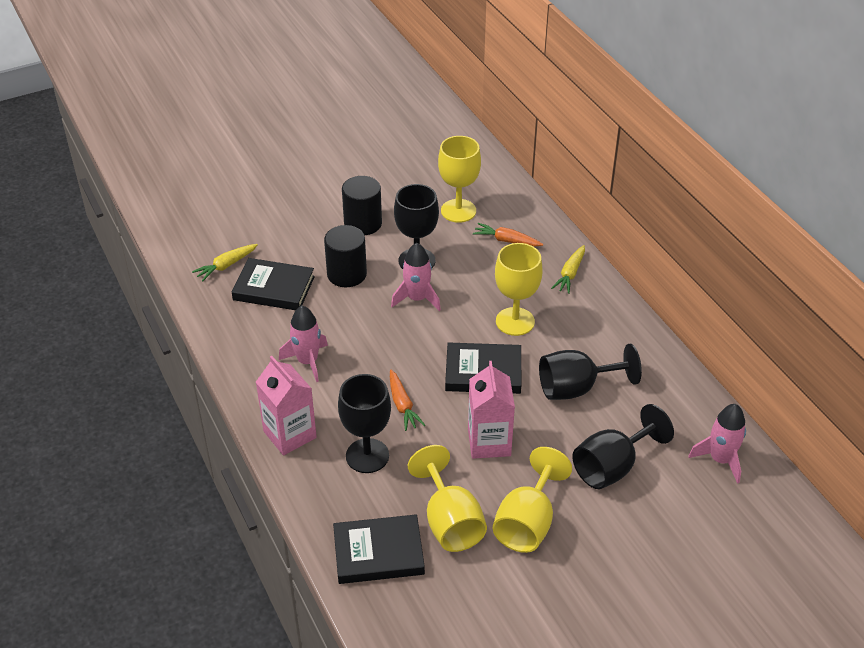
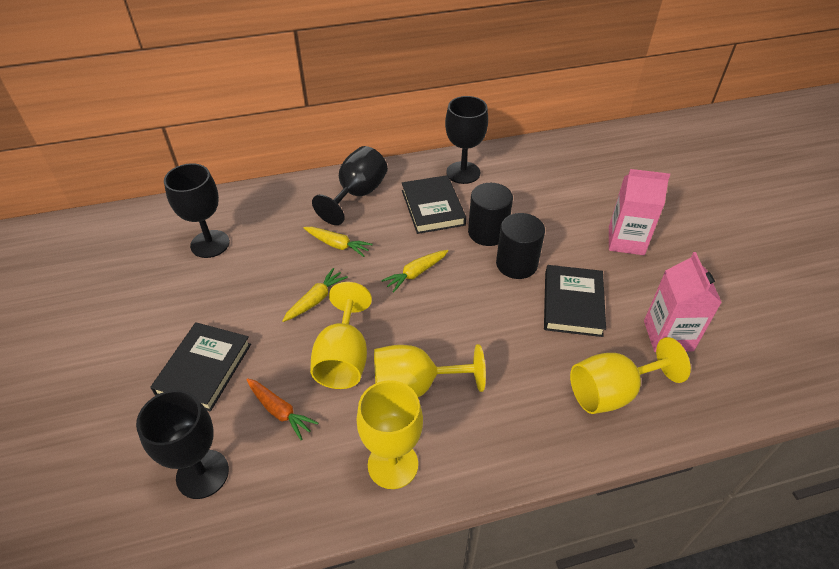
orange carrot: [390,370,425,431] [473,223,543,246] = 2 -> [246,378,318,440] = 1
pink rocket: [279,306,328,382] [391,243,441,311] [688,404,746,484] = 3 -> none = 0
yellow carrot: [192,244,258,282] [551,245,585,294] = 2 -> [282,268,348,322] [304,227,373,257] [381,250,448,293] = 3

